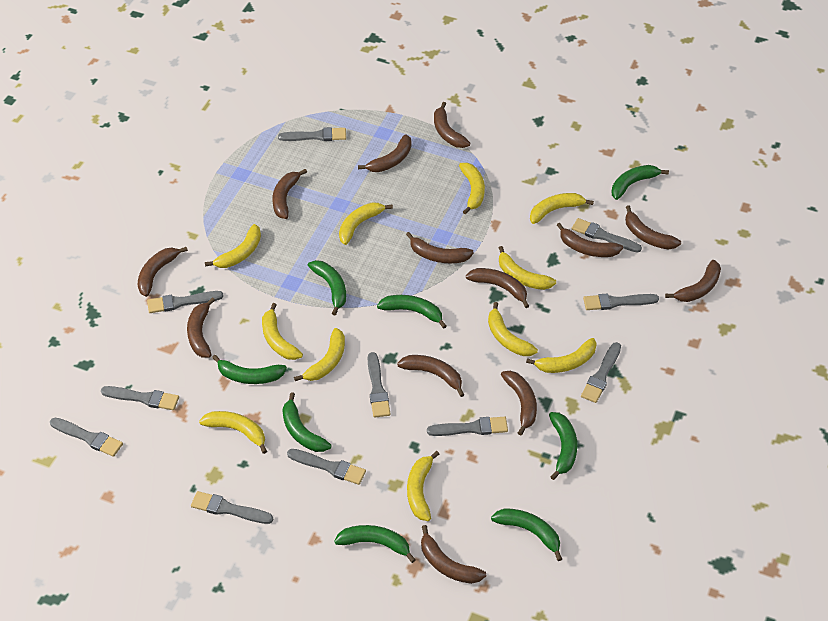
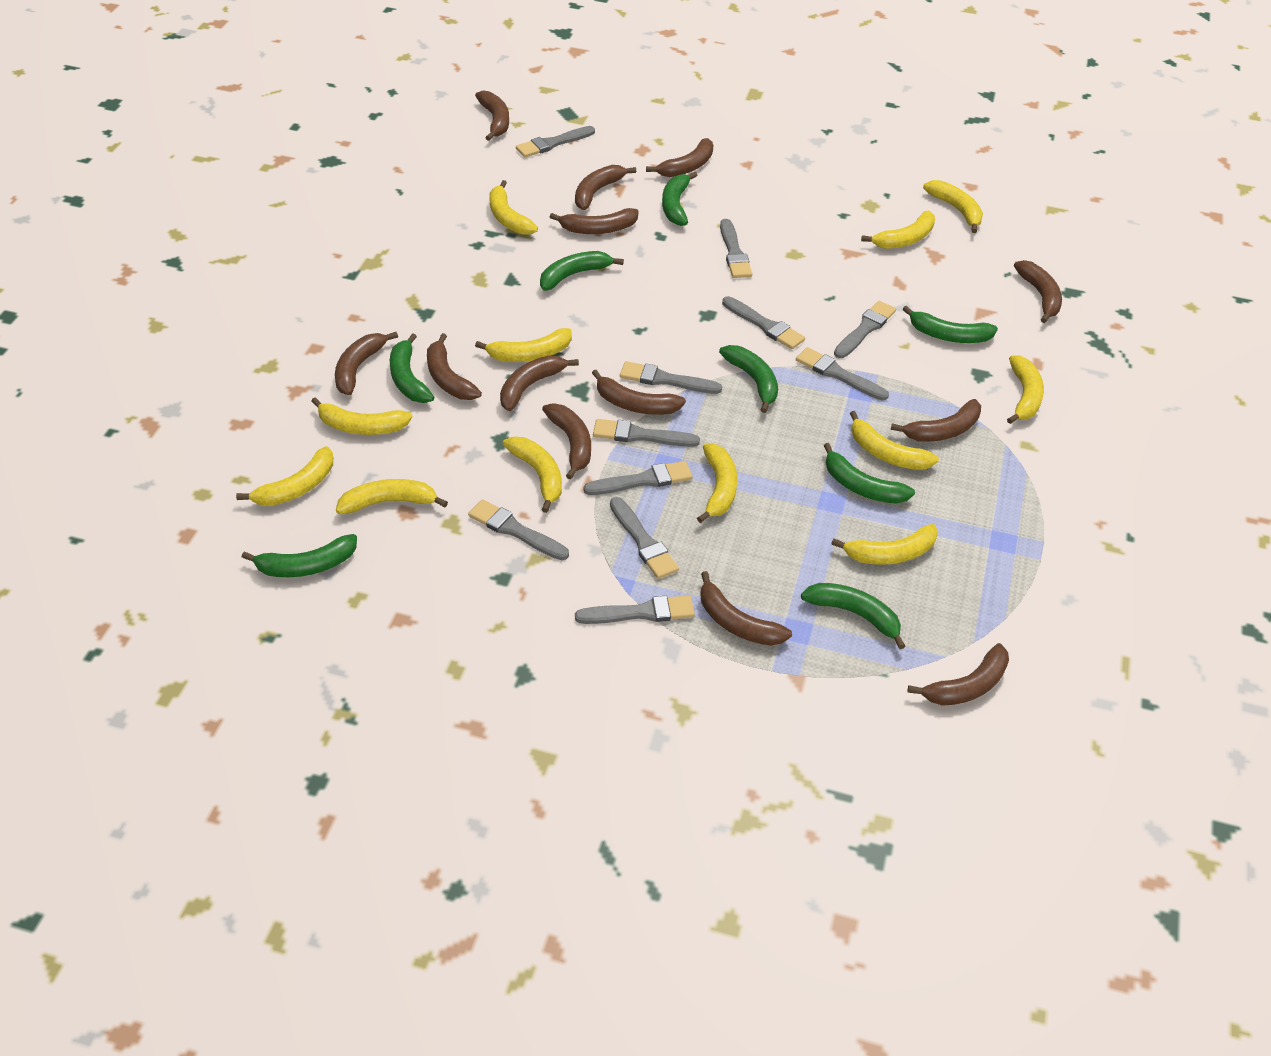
yellow banana: [199,411,267,454] [205,224,261,268] [262,303,303,360] [294,328,345,381] [339,203,393,245] [407,451,439,521] [459,163,485,214] [488,302,538,356] [499,246,556,290] [526,338,597,373] [530,193,594,224] = 11 -> [236,446,333,506] [311,397,413,435] [336,479,448,514] [475,328,572,362] [489,180,538,235] [503,437,562,513] [697,444,737,523] [831,524,938,565] [850,411,939,470] [861,211,935,249] [923,180,983,233] [1007,355,1044,424] = 12

